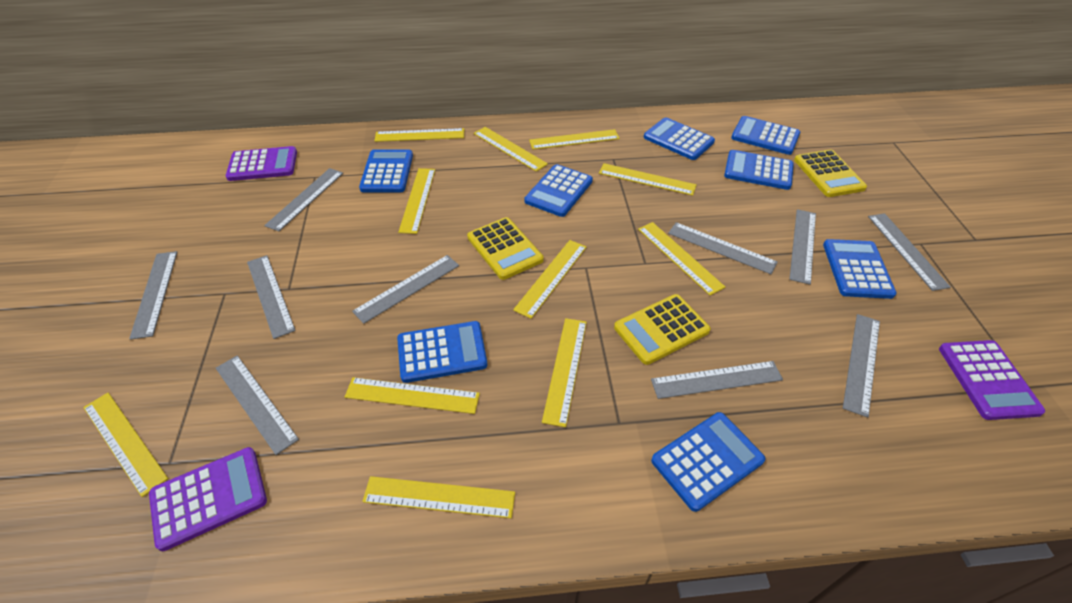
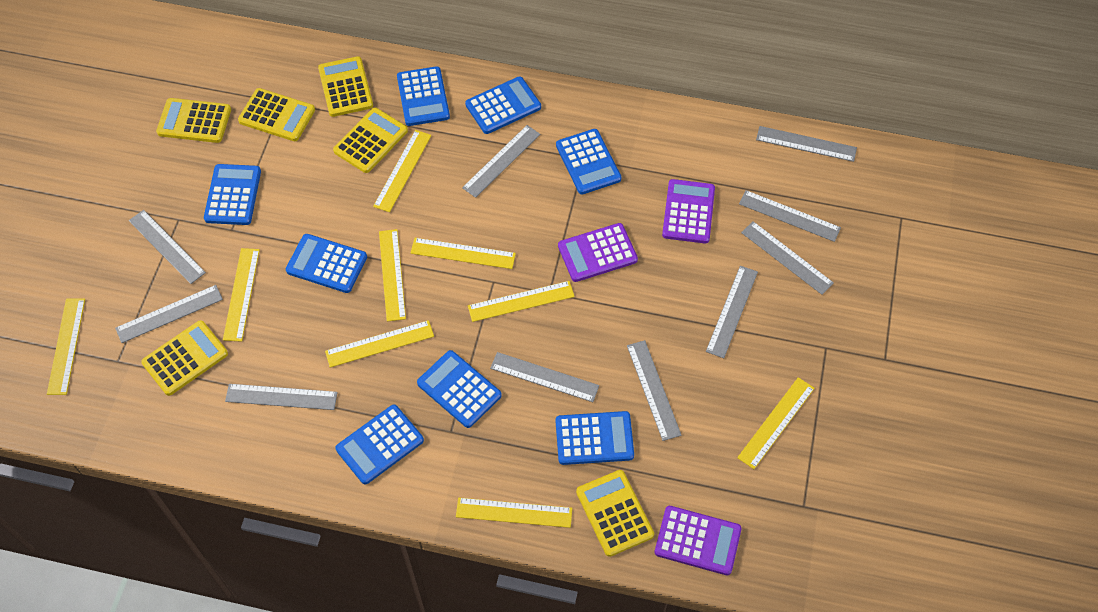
yellow calculator: [467,217,544,280] [614,294,711,365] [794,150,867,197] = 3 -> [141,320,228,396] [156,98,231,143] [238,88,315,141] [318,56,373,117] [333,108,408,173] [576,470,654,557] = 6
yellow ruler: [83,393,168,497] [345,377,480,414] [362,476,515,518] [374,128,464,142] [398,168,435,234] [474,127,548,172] [513,240,586,319] [529,129,620,150] [542,318,587,427] [599,163,697,196] [638,222,725,296] = 11 -> [47,298,85,395] [223,248,260,342] [325,320,434,367] [373,130,431,212] [379,229,406,322] [411,238,516,269] [456,498,572,528] [468,281,575,322] [737,377,815,469] = 9

